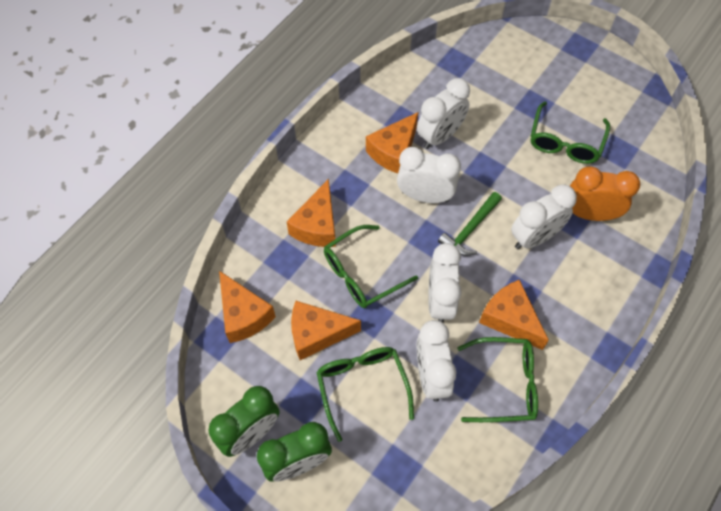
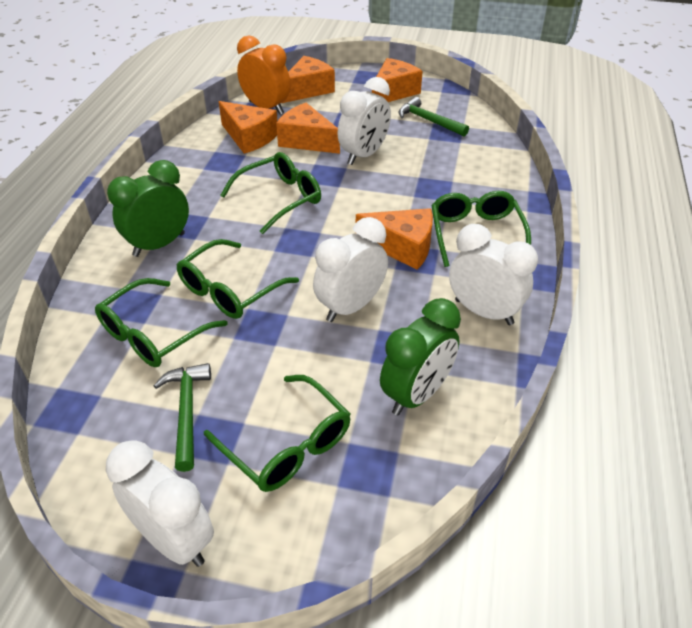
green glasses: [316,347,414,442] [324,225,418,308] [457,337,538,422] [531,101,610,164] = 4 -> [95,278,228,367] [177,239,299,319] [204,375,350,492] [220,152,321,234] [431,191,531,267] = 5
green hammer: [438,192,502,256] = 1 -> [154,363,211,472] [398,97,469,136] = 2
white clock: [397,147,461,203] [417,78,470,149] [417,320,456,402] [428,243,462,323] [511,184,577,249] = 5 -> [106,440,214,567] [313,217,388,322] [338,77,391,165] [449,224,538,325] = 4

